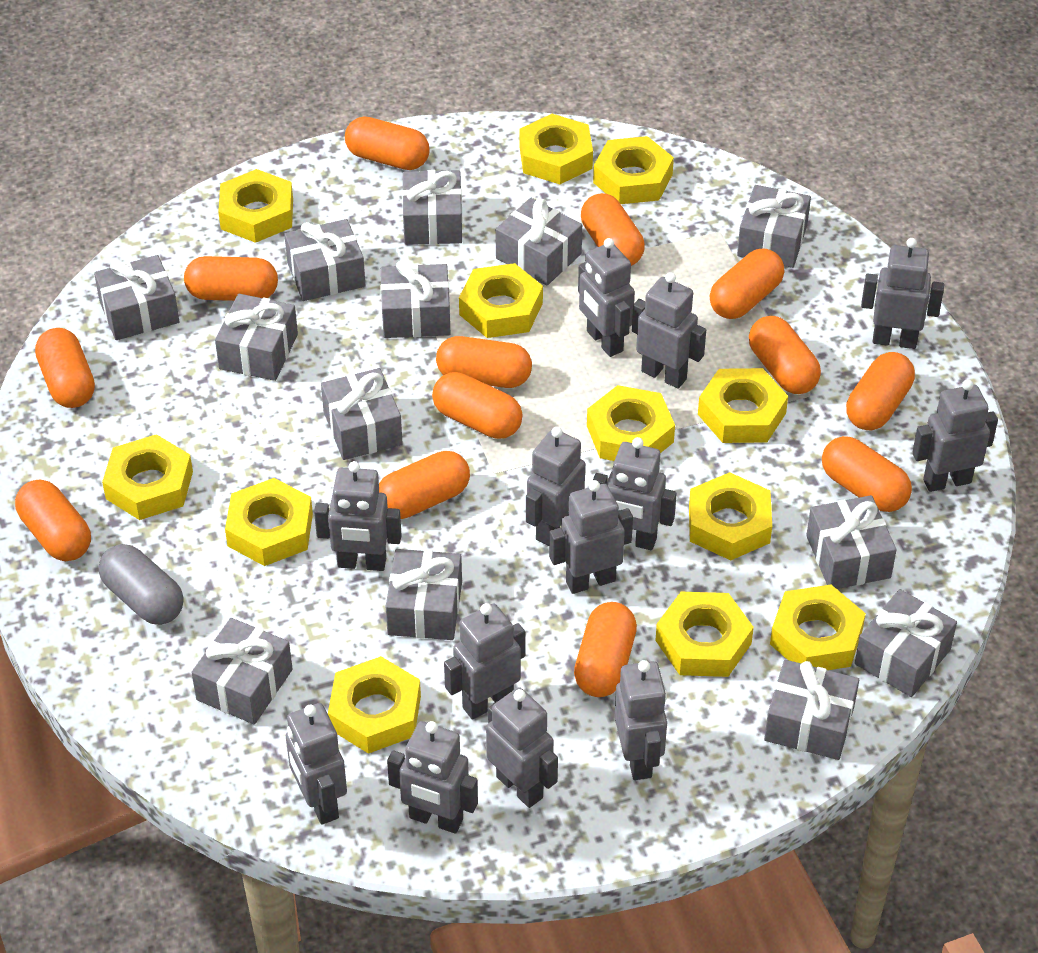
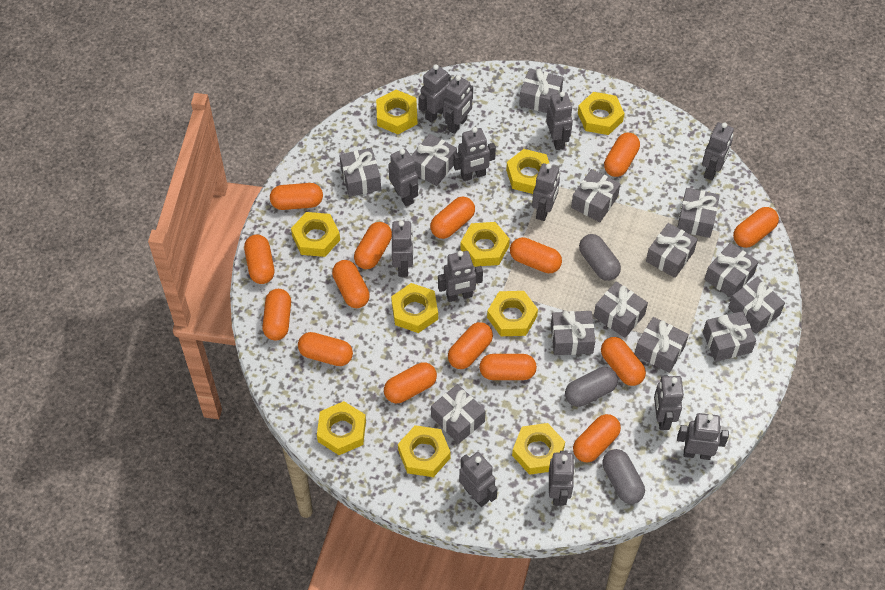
grey capsule: [99,544,184,625] = 1 -> [565,367,618,407] [579,234,621,281] [603,449,645,504] = 3
orange capsule: [15,479,91,561] [35,328,95,408] [184,256,278,301] [345,116,430,170] [379,451,470,519] [432,372,523,439] [436,336,532,388] [574,602,637,697] [581,193,645,266] [710,248,784,319] [749,316,821,394] [822,436,912,512] [846,352,915,430] = 13 -> [244,234,274,284] [262,289,291,340] [270,183,323,210] [298,332,353,366] [332,260,370,308] [354,222,392,269] [384,362,437,403] [430,197,475,239] [448,322,493,369] [479,354,537,380] [510,237,562,274] [573,414,621,462] [601,337,646,386] [604,133,640,177] [733,207,779,248] = 15
yellow nut: [102,434,193,520] [218,169,293,243] [225,478,313,566] [328,656,421,754] [459,263,543,338] [519,114,593,184] [587,385,675,461] [593,136,674,204] [655,592,754,677] [689,472,772,560] [698,368,788,443] [770,585,866,670] = 12 -> [291,212,340,257] [317,401,366,455] [376,90,417,134] [391,283,438,333] [398,425,451,477] [460,222,510,267] [487,291,538,336] [506,149,550,194] [512,423,565,475] [578,92,625,135] = 10

